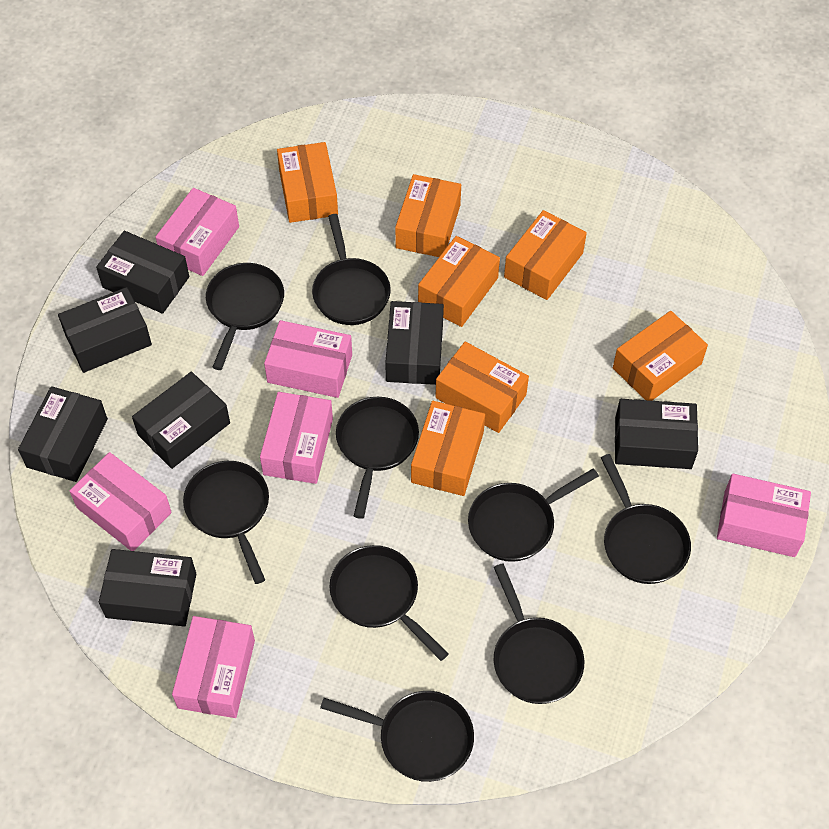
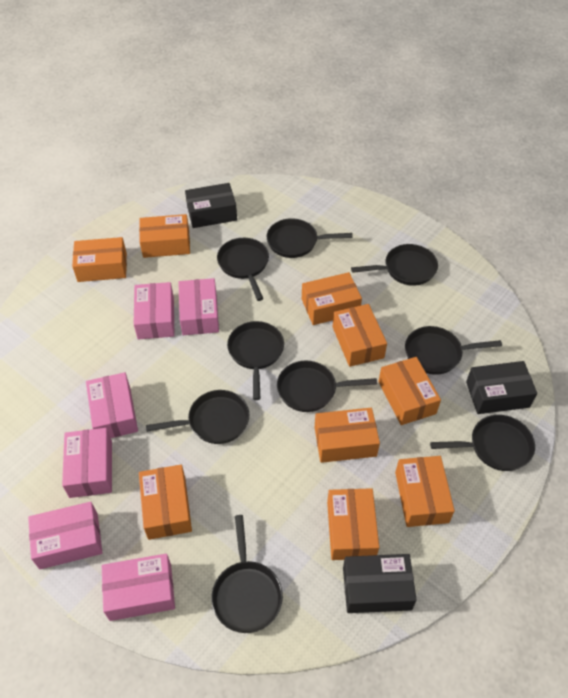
black box: [18,386,108,482] [58,287,152,373] [96,231,190,314] [99,549,196,627] [132,372,230,469] [385,301,444,385] [615,399,698,469] = 7 -> [185,183,237,228] [343,554,417,613] [466,361,537,414] = 3
orange box: [277,142,338,223] [395,174,461,257] [411,401,485,496] [418,236,500,327] [435,342,529,433] [504,210,587,300] [613,311,708,401] = 7 -> [72,237,127,282] [139,214,190,258] [139,465,192,540] [302,272,362,325] [315,408,380,463] [327,488,379,560] [333,304,387,367] [378,357,441,425] [395,456,455,527] = 9

